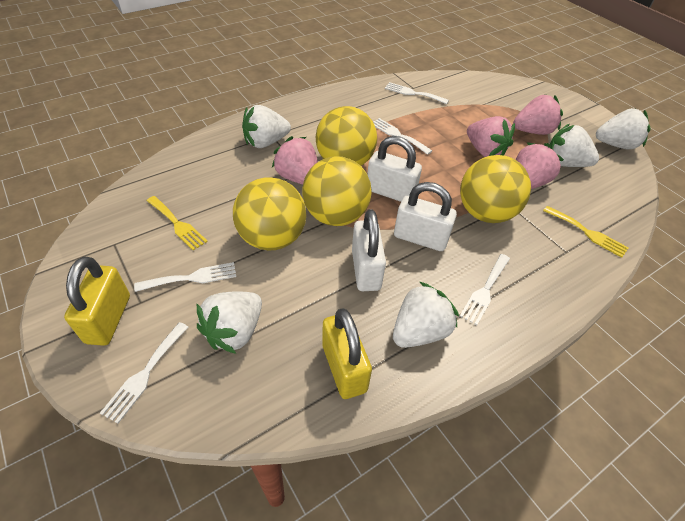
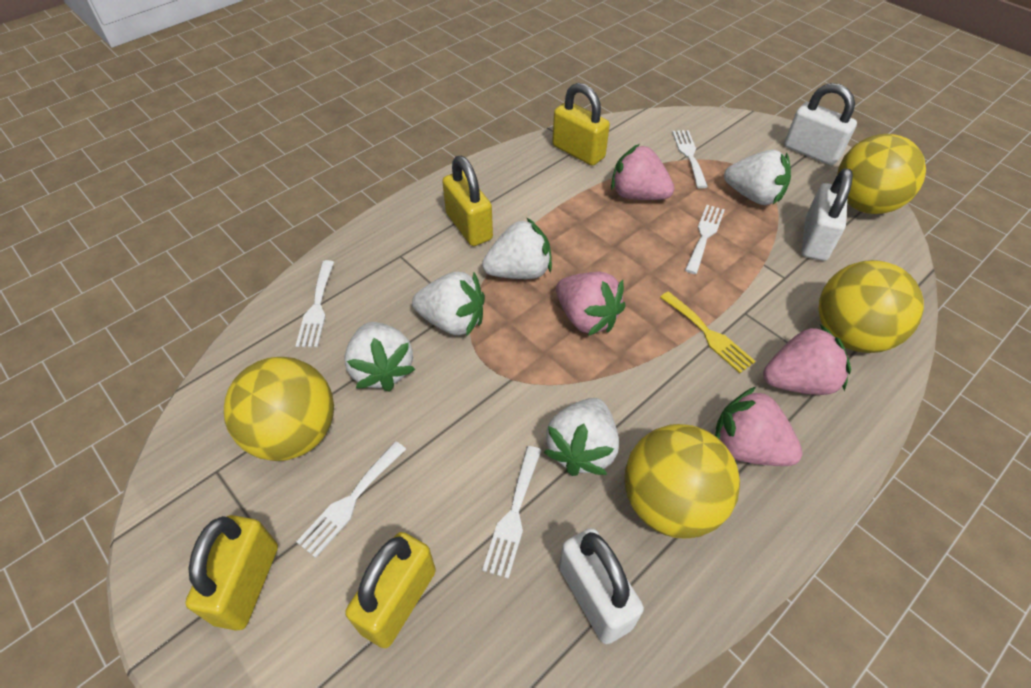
yellow fork: [147,196,208,250] [543,206,629,258] = 2 -> [660,291,755,373] = 1
yellow padlock: [64,257,130,346] [322,308,372,399] = 2 -> [185,515,278,631] [345,532,436,648] [442,156,493,246] [552,83,610,166] = 4

